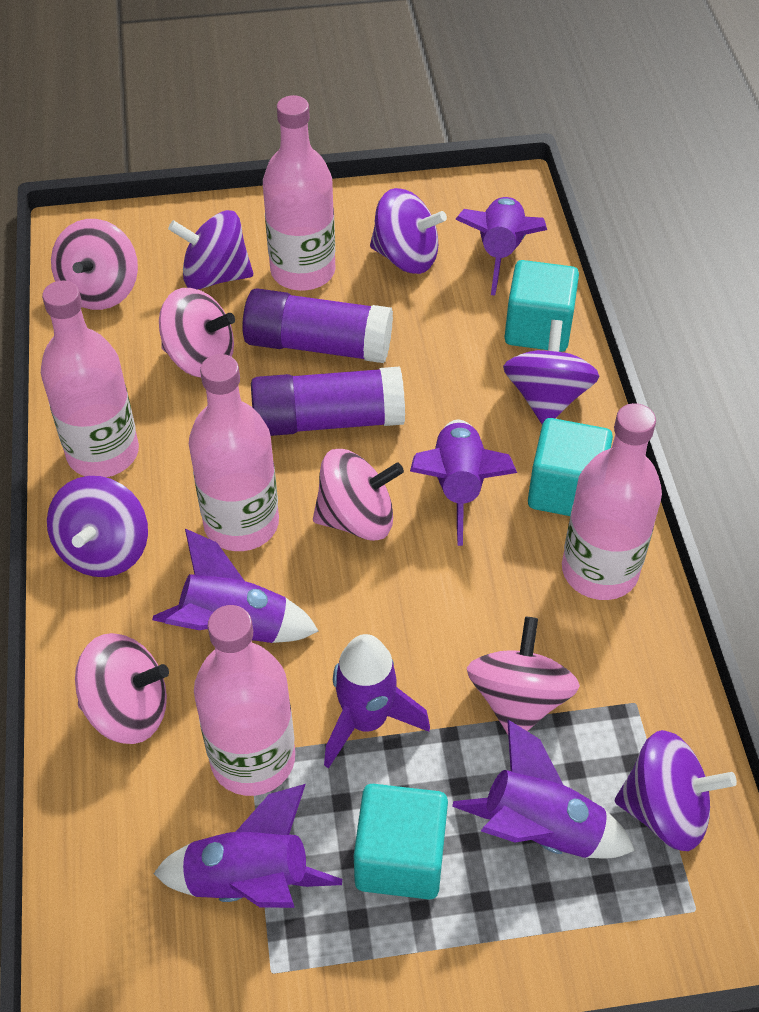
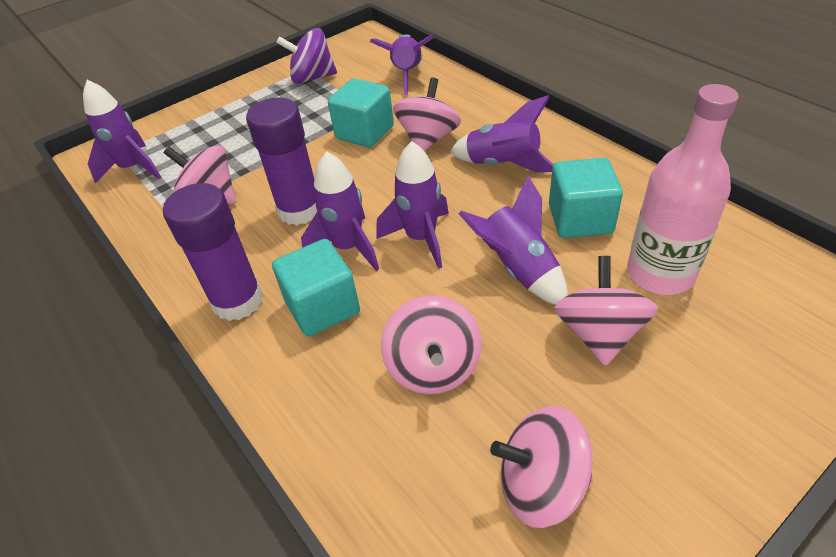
pink bottle: [41,281,139,477] [189,354,279,551] [194,605,295,796] [263,95,335,291] [562,403,662,600] = 5 -> [627,84,739,295] = 1
purple spinning top: [47,476,148,577] [168,210,253,290] [370,188,447,274] [503,320,600,424] [615,730,737,851] = 5 -> [276,28,337,84] = 1

